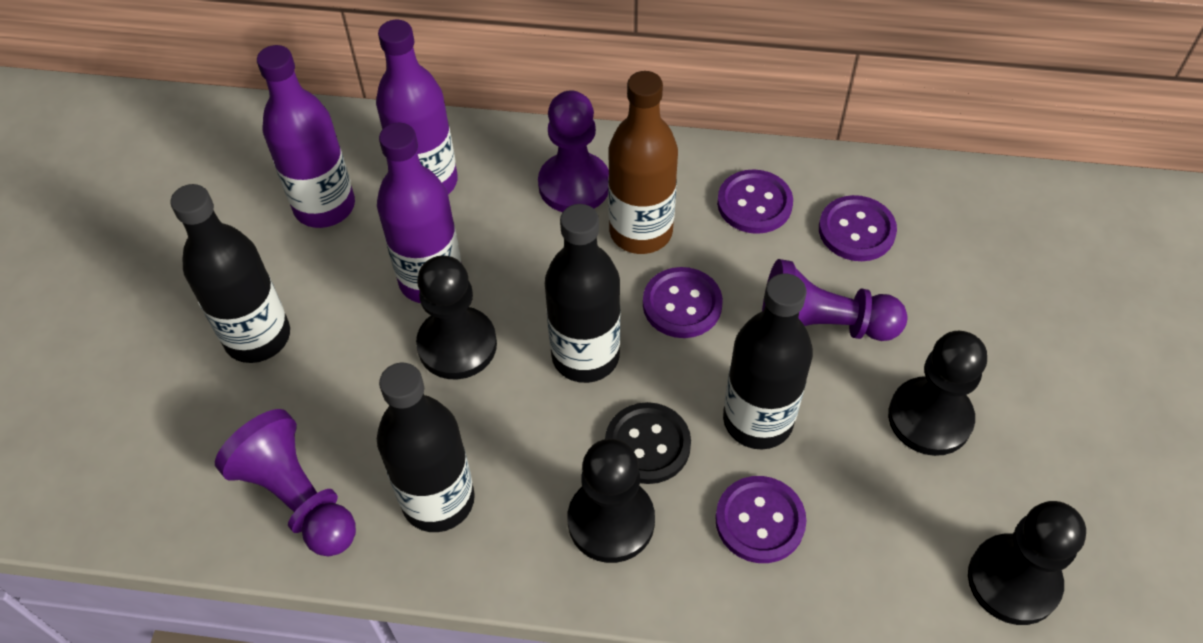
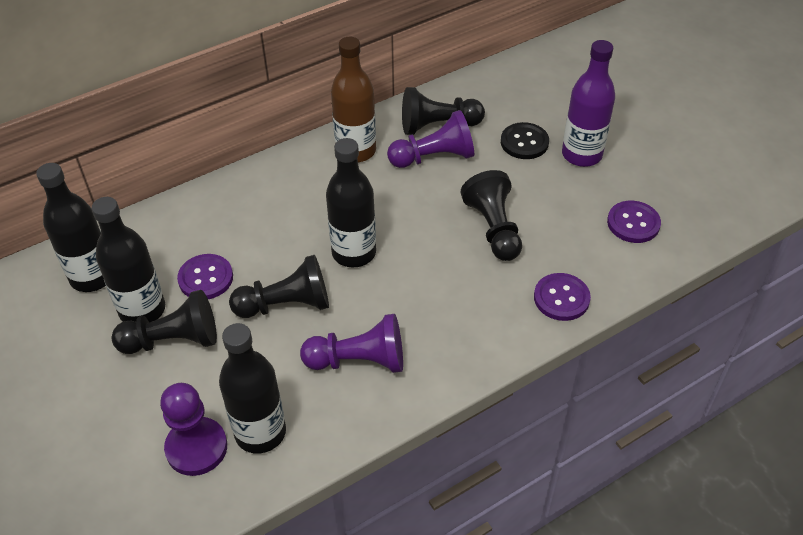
purple bottle: [257,45,355,228] [376,20,458,195] [377,123,462,303] = 3 -> [562,40,615,167] = 1
purple button: [643,267,723,338] [715,476,806,563] [717,169,793,234] [819,195,897,261] = 4 -> [177,254,233,299] [534,273,591,321] [607,201,661,243] = 3

